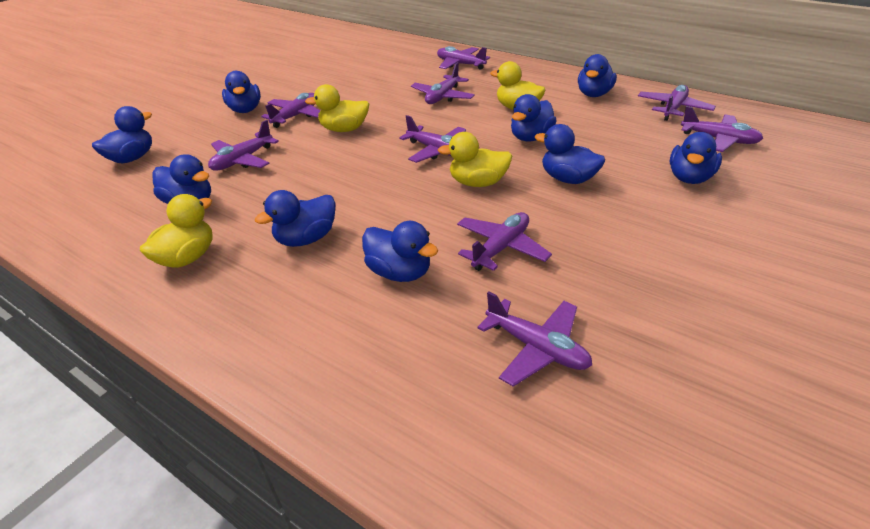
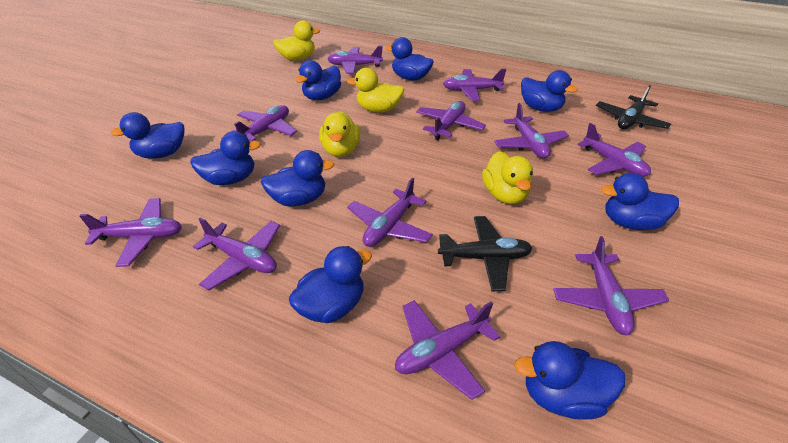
black plane: none = 0 -> [438,216,532,291] [596,85,671,129] = 2
purple plane: [208,120,279,171] [261,93,320,128] [399,115,466,163] [411,62,475,104] [437,46,490,70] [457,212,552,271] [477,292,592,387] [638,85,716,121] [681,106,763,152] = 9 -> [79,198,182,267] [193,217,280,290] [231,105,297,141] [327,46,383,74] [347,178,433,247] [395,300,500,400] [416,101,486,140] [443,69,506,101] [494,103,569,158] [553,236,669,335] [577,123,651,177] = 11

